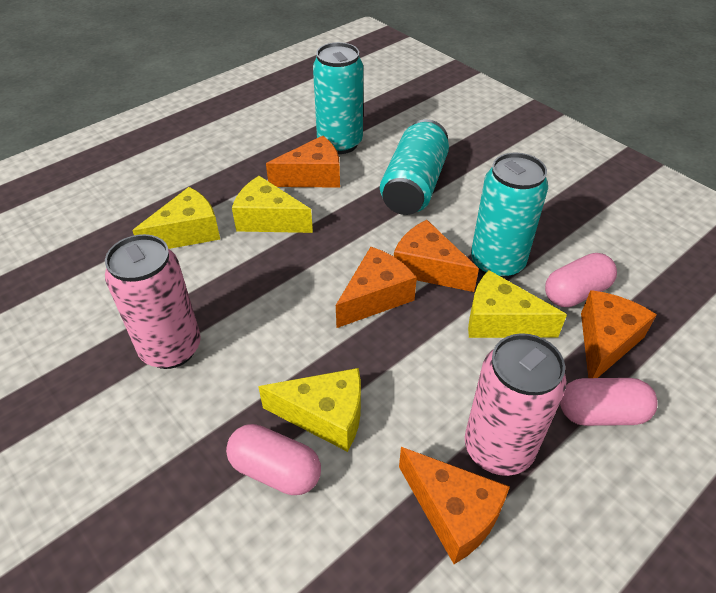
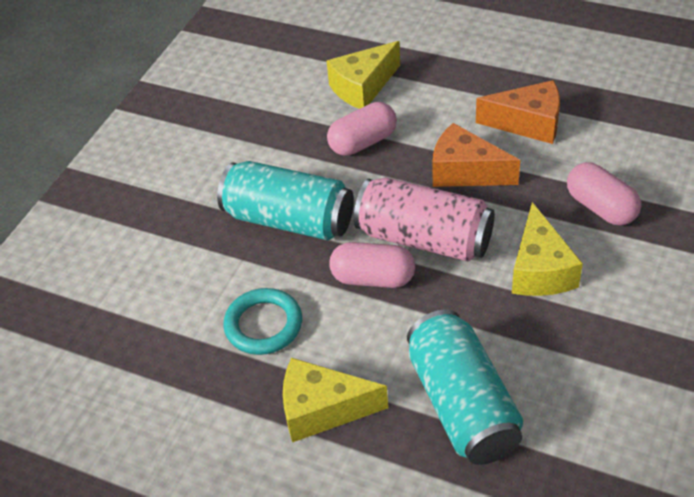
orange cheese: [266,136,340,188] [336,247,417,328] [394,220,479,292] [399,447,510,564] [581,290,657,378] = 5 -> [432,123,520,187] [476,80,560,144] = 2
pink can: [105,234,201,369] [465,333,566,476] = 2 -> [354,177,495,261] = 1
turquoise can: [313,42,363,154] [380,119,449,215] [471,153,548,279] = 3 -> [217,161,354,240] [407,309,523,465] = 2
turquoise ring: none = 0 -> [223,288,302,355] = 1
yellow cheese: [132,187,220,249] [232,176,313,233] [258,368,361,452] [468,270,567,338] = 4 -> [283,358,388,442] [327,41,400,109] [512,202,583,296] = 3

